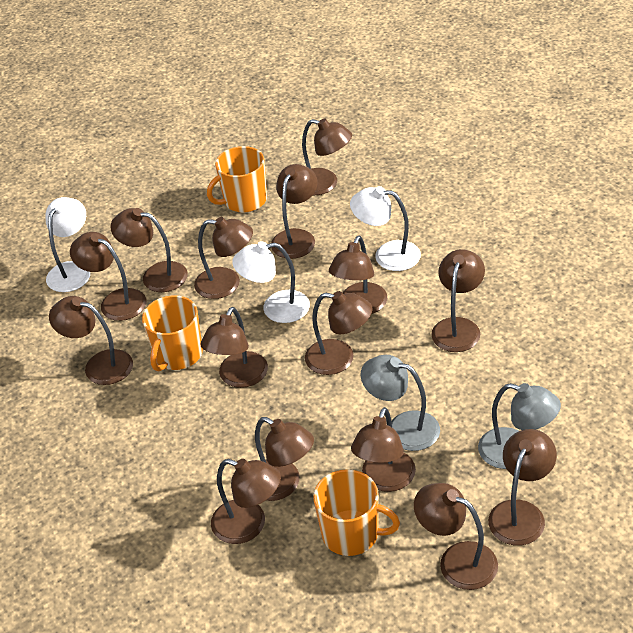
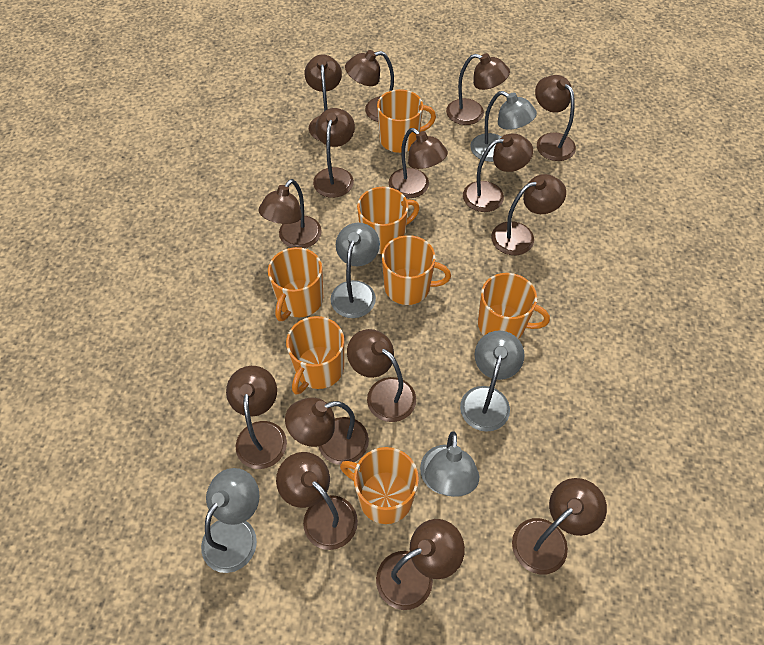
grey lamp: [360,355,440,451] [478,383,561,469] = 2 -> [201,468,260,573] [330,223,380,318] [420,431,479,497] [460,330,525,432] [470,91,537,162] = 5
orange mug: [142,295,203,372] [207,146,267,213] [313,469,400,556] = 3 -> [268,247,323,321] [286,316,344,395] [340,447,419,524] [357,187,419,254] [377,89,436,153] [382,235,451,305] [478,273,550,339] = 7
white lamp: [45,197,90,292] [232,241,310,323] [350,186,421,271] = 3 -> none = 0

